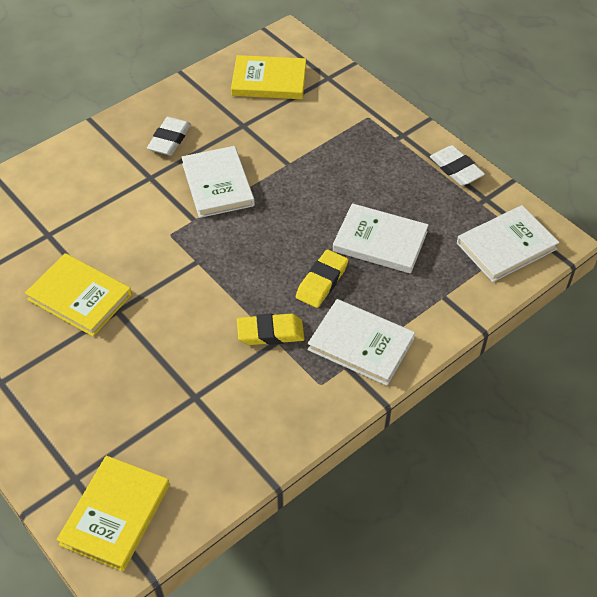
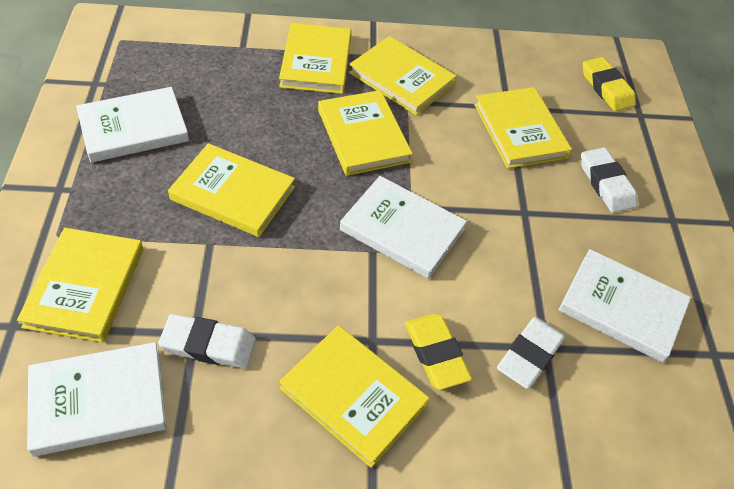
white eraser: [147,117,191,155] [430,145,485,186] = 2 -> [158,314,256,369] [497,317,566,389] [581,148,637,213] = 3
yellow book: [25,253,132,337] [57,456,170,571] [231,55,306,99] = 3 -> [17,228,143,342] [168,143,295,237] [279,23,351,94] [279,325,429,468] [318,90,413,176] [349,36,456,116] [474,87,572,169] = 7

